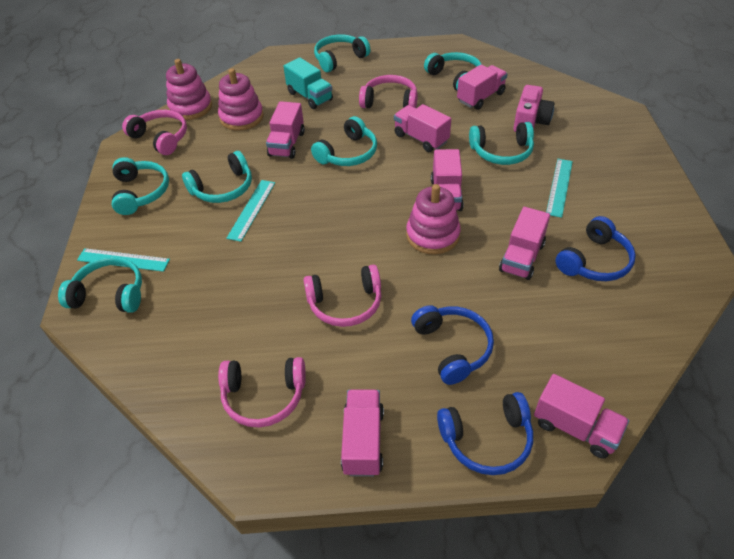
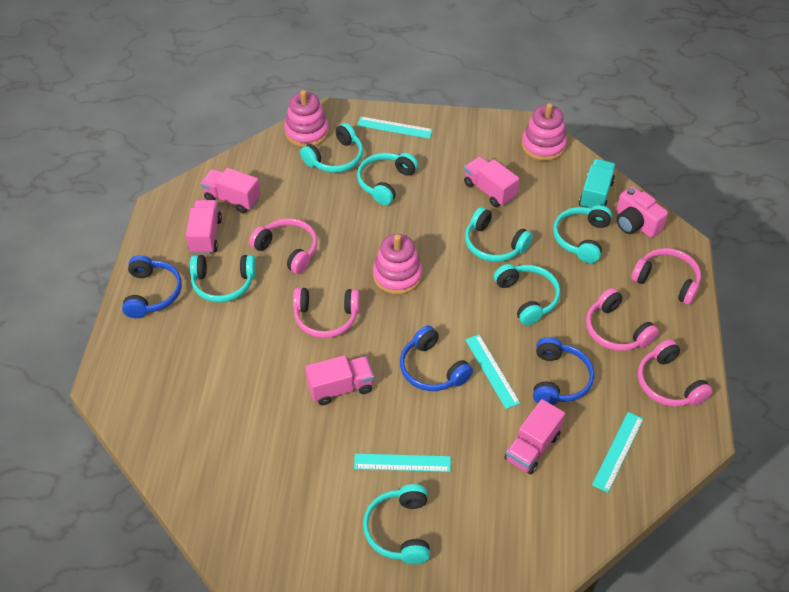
pink headphones: [122,110,187,155] [218,357,306,427] [304,265,381,327] [359,75,418,108] = 4 -> [249,218,317,274] [293,288,360,338] [586,288,659,351] [631,248,701,305] [638,339,713,406] = 5
pink truck: [266,101,305,159] [341,389,384,477] [394,104,451,152] [431,149,464,211] [457,64,508,110] [499,207,550,280] [534,374,629,459] = 7 -> [186,200,222,254] [201,168,261,213] [305,355,374,405] [464,156,519,207] [504,399,565,474] = 5
turquoise ruler: [77,248,170,272] [226,180,275,242] [546,159,573,218] = 3 -> [354,454,451,472] [357,117,433,139] [465,334,520,409] [592,412,643,493] = 4

